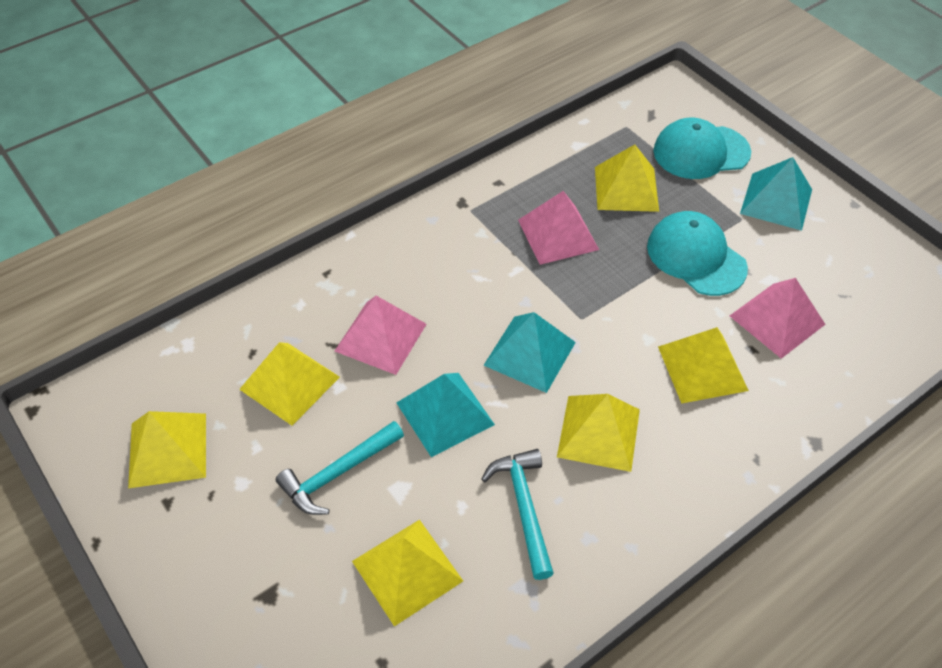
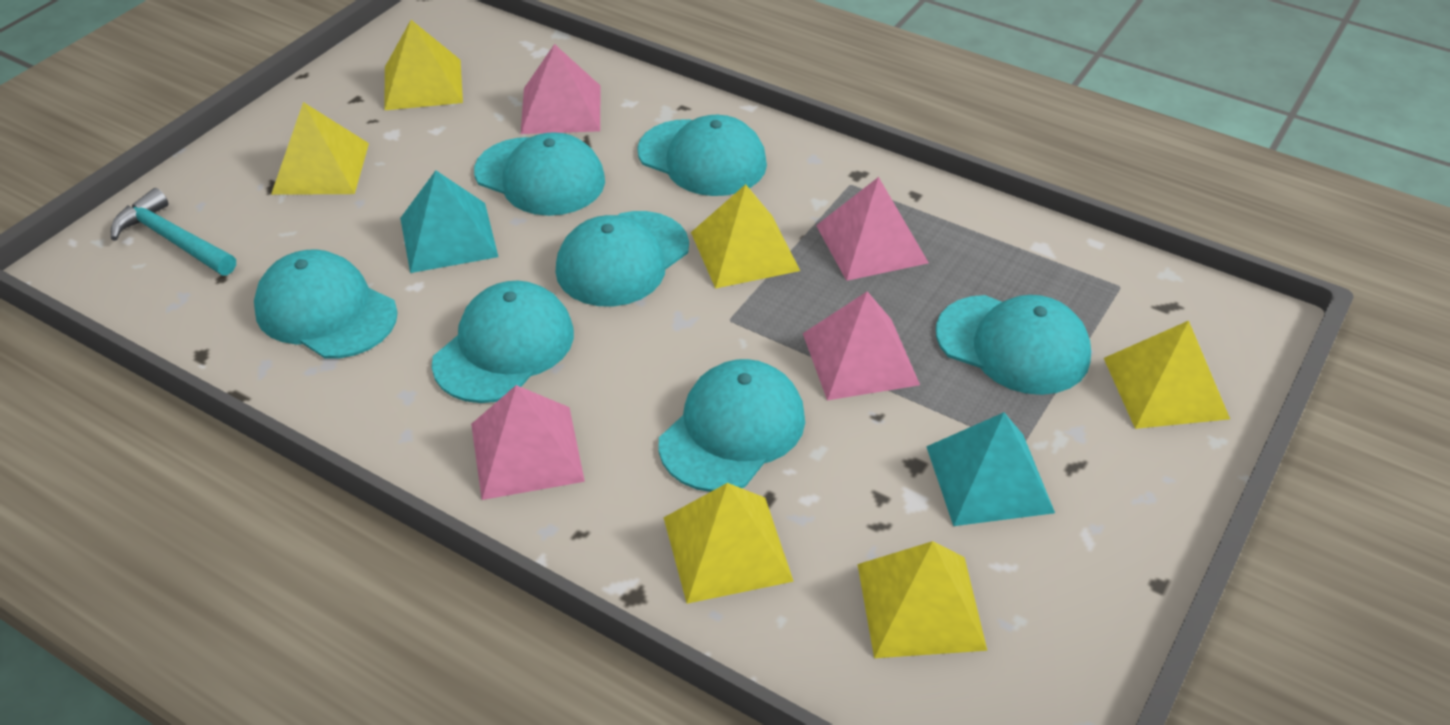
pink pyramid: [335,296,426,375] [518,191,599,265] [730,278,825,359] = 3 -> [471,385,585,500] [521,44,601,134] [803,291,920,400] [816,177,929,281] = 4
turquoise cap: [647,211,748,296] [653,118,751,179] = 2 -> [254,249,398,359] [432,281,574,403] [474,132,605,216] [556,211,689,307] [637,115,767,196] [658,359,805,492] [936,295,1091,395] = 7
turquoise hammer: [276,421,404,515] [482,449,554,580] = 2 -> [111,188,236,276] = 1
turquoise pyramid: [397,373,495,457] [484,312,576,393] [740,157,812,231] = 3 -> [400,170,498,273] [926,412,1055,526] = 2

